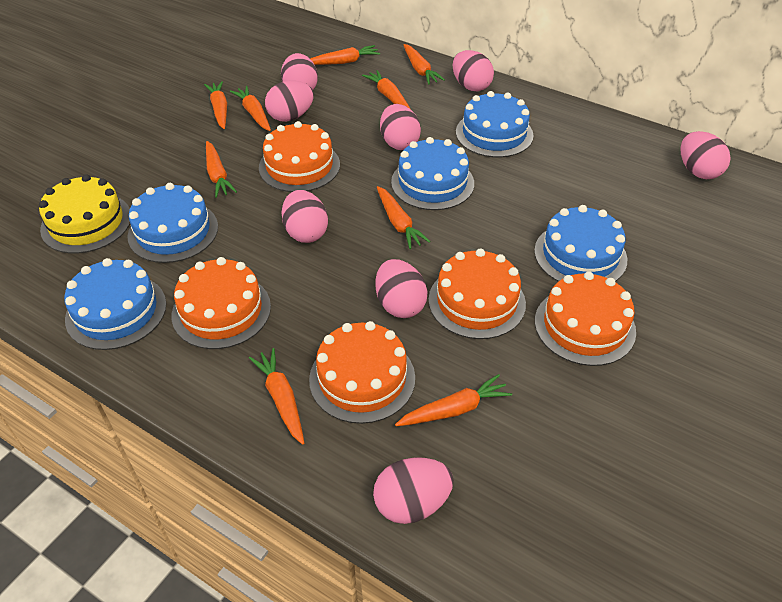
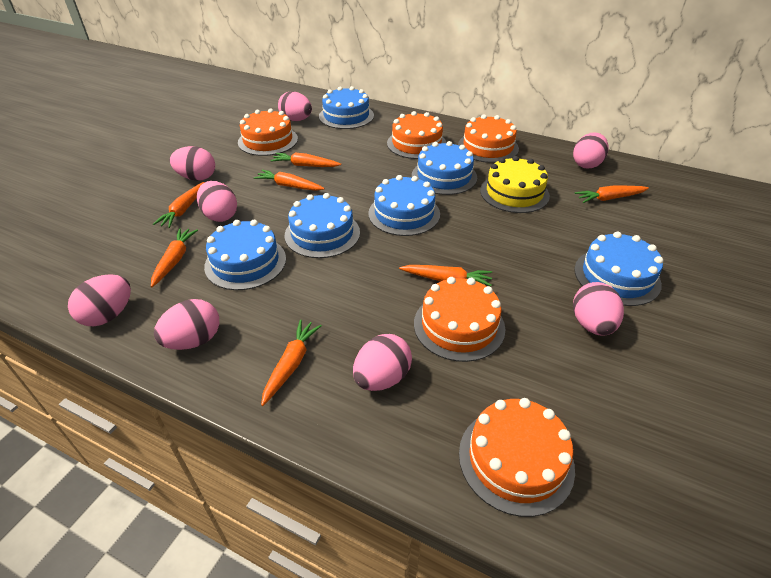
blue cake: [64,258,166,350] [127,183,218,263] [391,137,474,210] [456,91,533,158] [534,205,627,282] = 5 -> [204,220,286,290] [284,193,360,258] [319,86,374,129] [368,175,440,236] [412,141,477,195] [574,231,664,306] = 6
orange carrot: [204,81,227,129] [206,141,237,198] [230,86,271,131] [249,348,304,445] [310,45,380,65] [362,70,410,109] [377,186,431,249] [395,374,512,426] [403,44,445,84] = 9 -> [151,228,198,287] [153,182,205,228] [254,170,325,191] [261,320,322,406] [270,152,341,167] [399,265,492,286] [575,185,649,203] = 7

